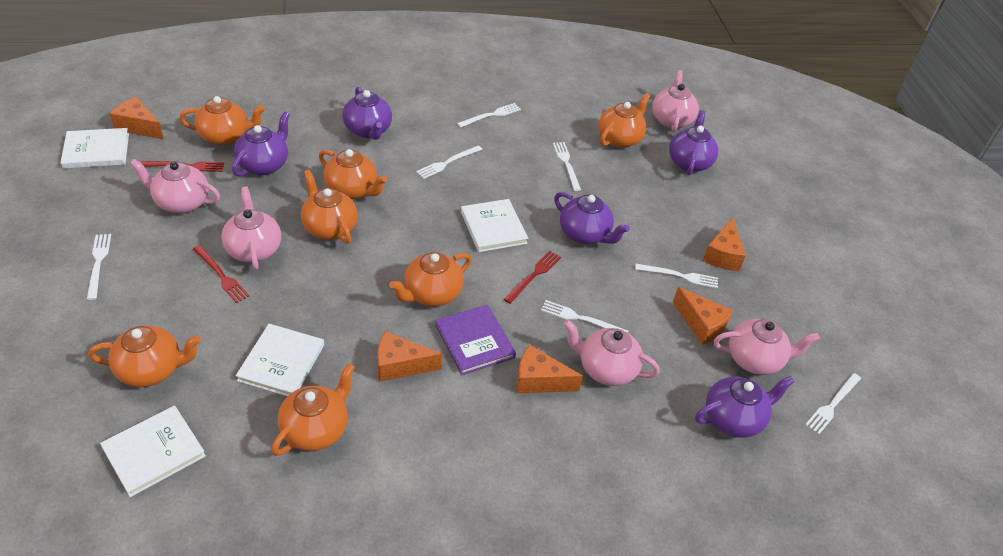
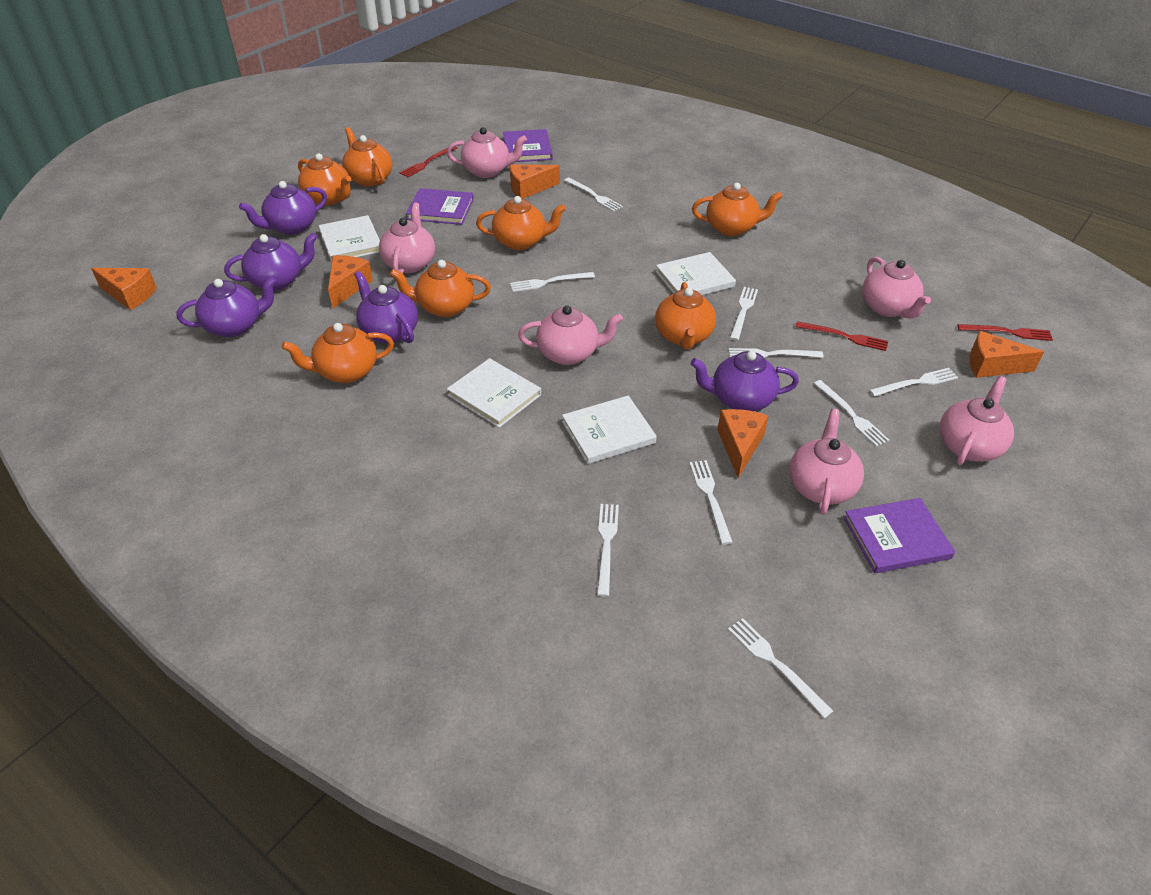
pink teapot: [130,159,220,214] [221,187,281,270] [564,320,660,386] [652,70,699,132] [714,319,820,375] = 5 -> [379,202,435,274] [447,127,527,178] [518,306,623,365] [789,409,864,515] [862,257,931,318] [940,376,1014,465] = 6
purple book: [435,305,516,375] = 1 -> [406,188,474,225] [503,129,553,162] [843,498,955,573] = 3
white fork: [87,234,111,300] [416,145,482,179] [457,103,521,128] [541,300,628,333] [553,142,581,191] [635,264,718,288] [805,373,861,434] = 7 -> [510,272,595,292] [564,178,623,212] [597,504,619,597] [689,460,733,545] [728,618,833,718] [729,348,824,358] [730,287,758,341] [813,380,889,447] [869,368,958,397] = 9

